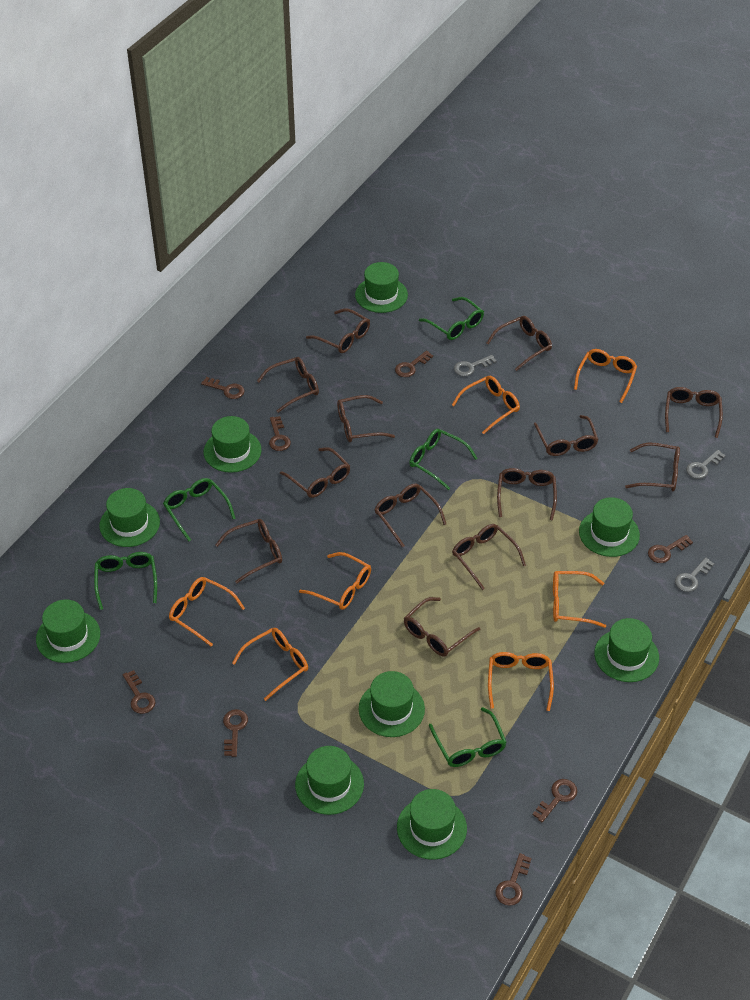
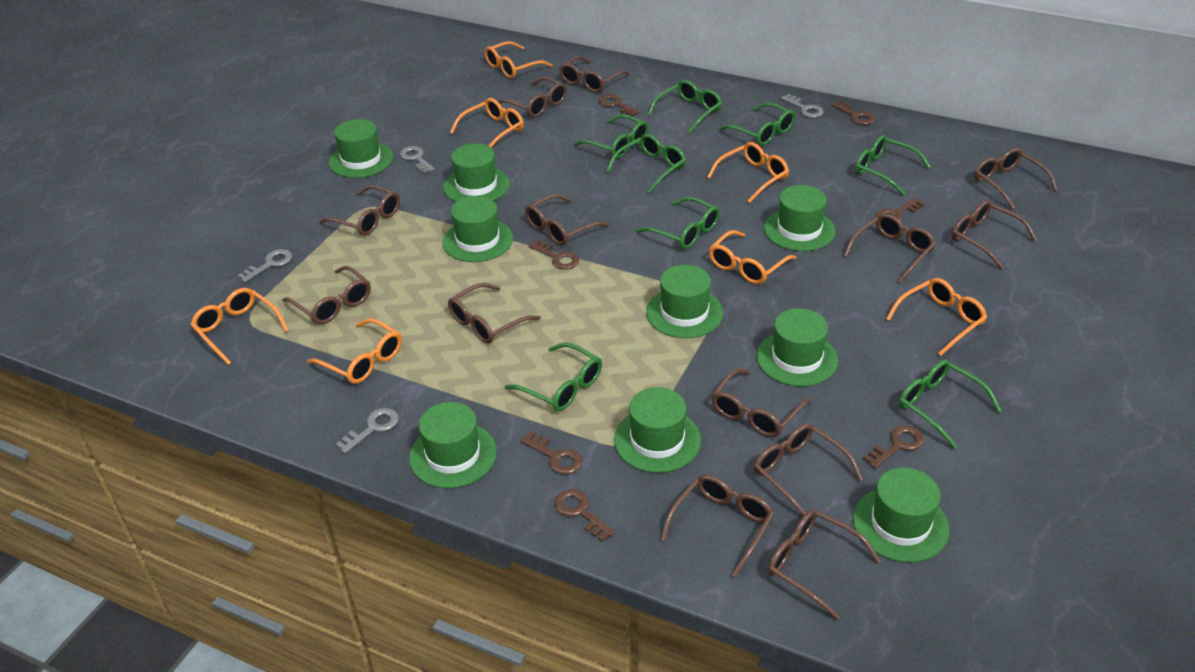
brown key: [123,670,156,714] [201,377,245,399] [223,709,248,757] [269,416,291,451] [395,350,433,377] [495,853,532,906] [533,779,577,822] [648,535,693,563] = 8 -> [520,431,582,475] [529,239,579,269] [554,489,615,542] [599,94,641,117] [831,100,875,125] [863,425,924,468] [876,198,925,221] = 7
green glasses: [94,552,157,610] [163,478,236,541] [409,429,478,490] [419,297,484,340] [429,707,507,767] = 5 -> [505,343,602,411] [573,114,649,159] [606,134,686,193] [636,197,720,249] [647,80,722,134] [719,103,795,146] [855,135,931,195] [899,360,1001,449] = 8
grey key: [454,355,497,376] [675,557,715,592] [686,450,726,479] = 3 -> [237,249,292,283] [336,408,399,454] [400,146,435,174] [781,94,824,118] = 4

